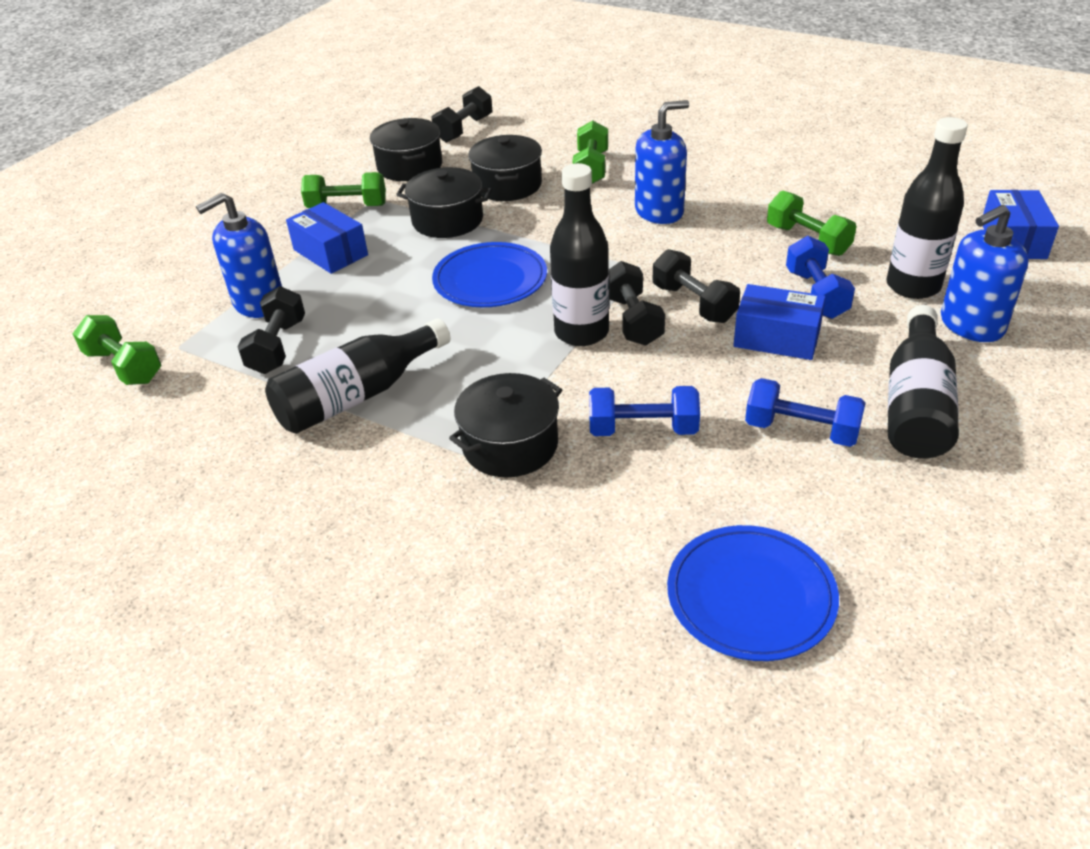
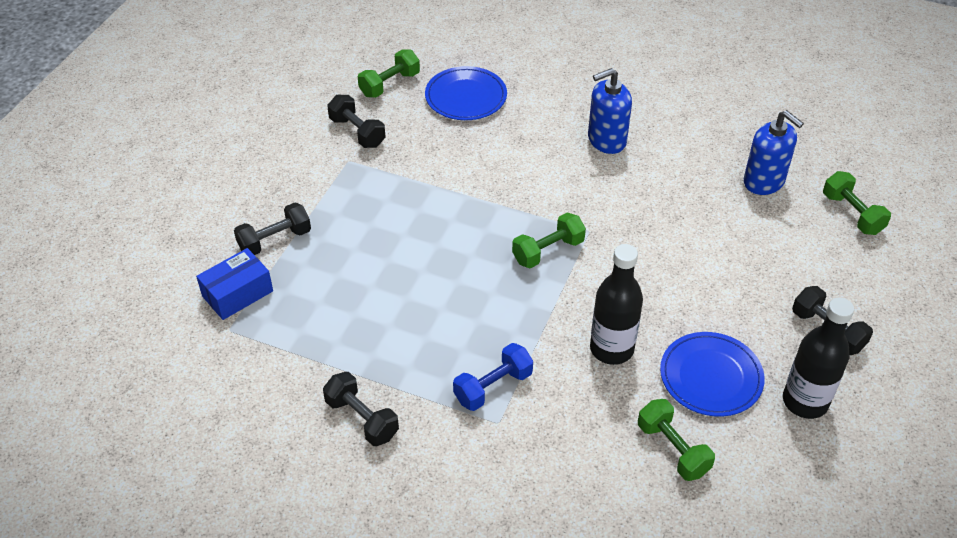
black bottle: [265,318,451,434] [550,163,609,346] [886,117,968,299] [888,305,959,459] = 4 -> [590,244,643,365] [783,297,854,419] = 2
black pot: [370,118,442,181] [396,167,492,238] [449,373,562,477] [468,135,542,201] = 4 -> none = 0
blue box: [286,202,368,274] [733,284,826,360] [983,190,1059,259] = 3 -> [196,248,273,320] = 1
blue dumbbell: [589,386,700,436] [745,378,866,447] [786,236,855,319] = 3 -> [453,343,533,411] = 1
blue soap dispenser: [196,193,282,318] [635,100,689,224] [941,205,1029,342] = 3 -> [588,68,632,154] [744,110,804,195] = 2

